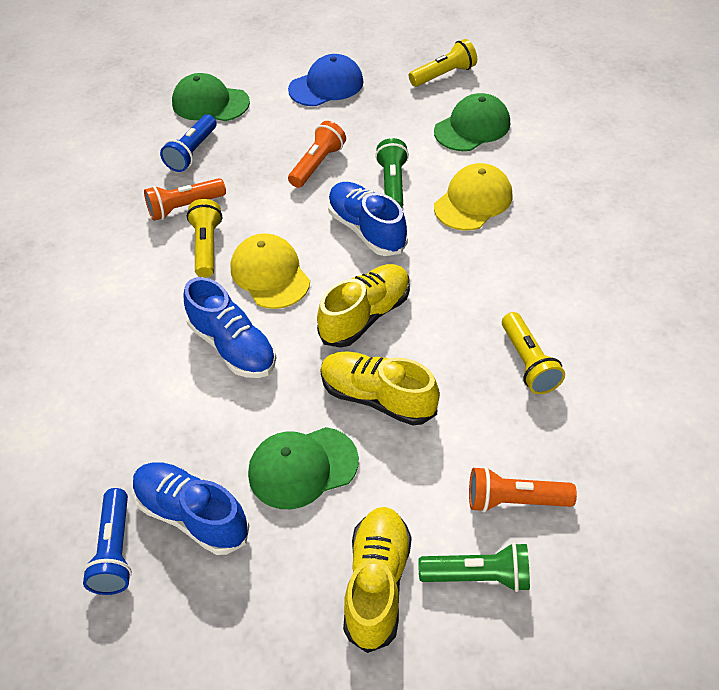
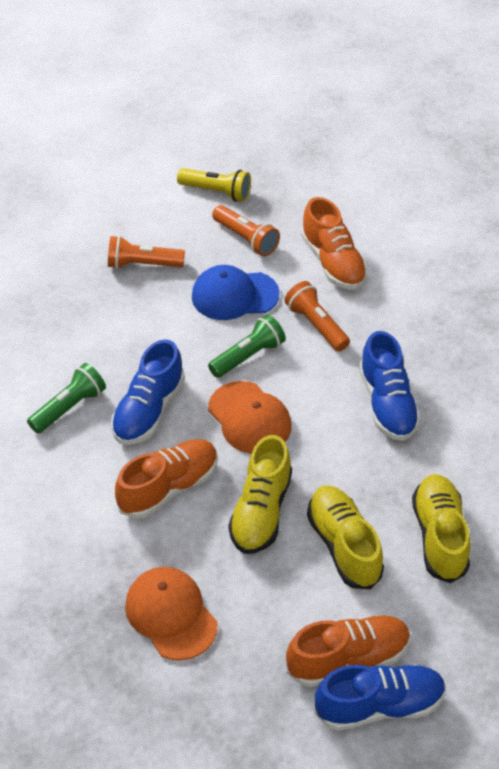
blue flashlight: [82,488,132,595] [160,114,216,172] = 2 -> none = 0
green cap: [172,73,250,121] [248,427,359,509] [434,93,510,151] = 3 -> none = 0
orange cap: none = 0 -> [125,567,218,660] [208,381,292,454] = 2
orange shoe: none = 0 -> [115,439,218,519] [286,615,410,687] [301,197,368,289] = 3
yellow cap: [231,233,310,309] [434,163,513,231] = 2 -> none = 0
yellow flashlight: [187,199,222,278] [409,39,477,87] [502,312,565,394] = 3 -> [177,168,251,202] = 1

